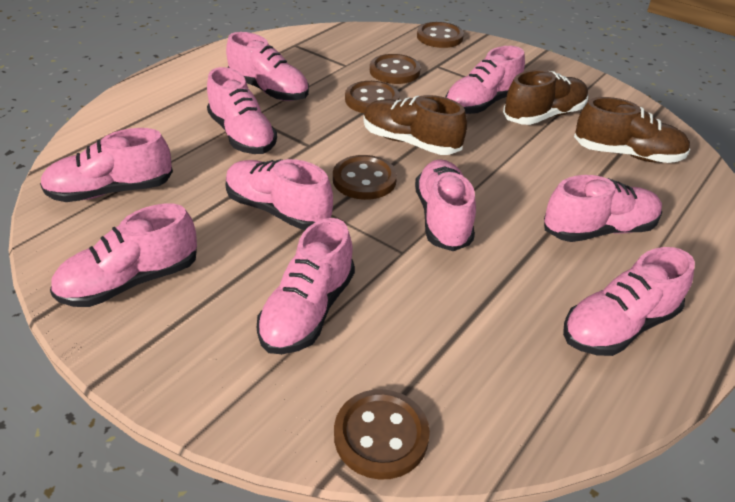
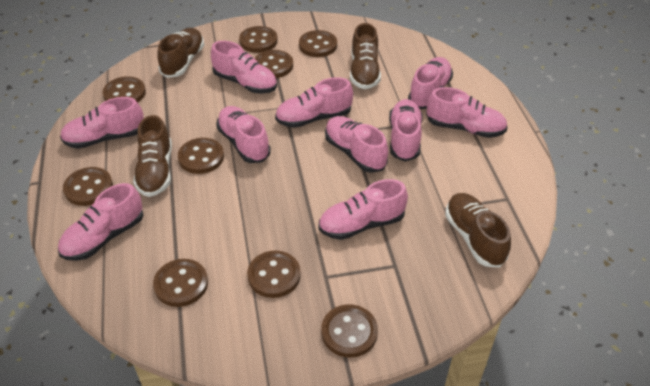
brown button: [333,155,397,200] [334,389,430,480] [345,81,400,113] [370,54,421,84] [417,22,464,48] = 5 -> [63,167,113,206] [103,76,146,103] [153,259,208,307] [178,138,224,174] [239,26,278,53] [247,251,301,298] [255,50,293,78] [299,30,337,57] [321,304,378,358] = 9
brown shoe: [363,95,467,155] [503,70,588,125] [574,97,691,163] = 3 -> [133,115,172,197] [157,28,204,78] [350,23,381,89] [445,193,511,268] = 4

